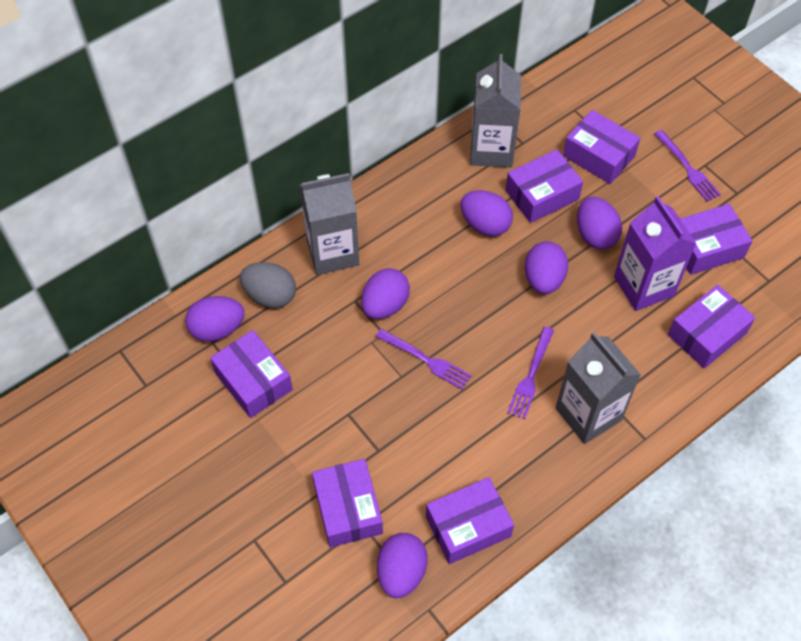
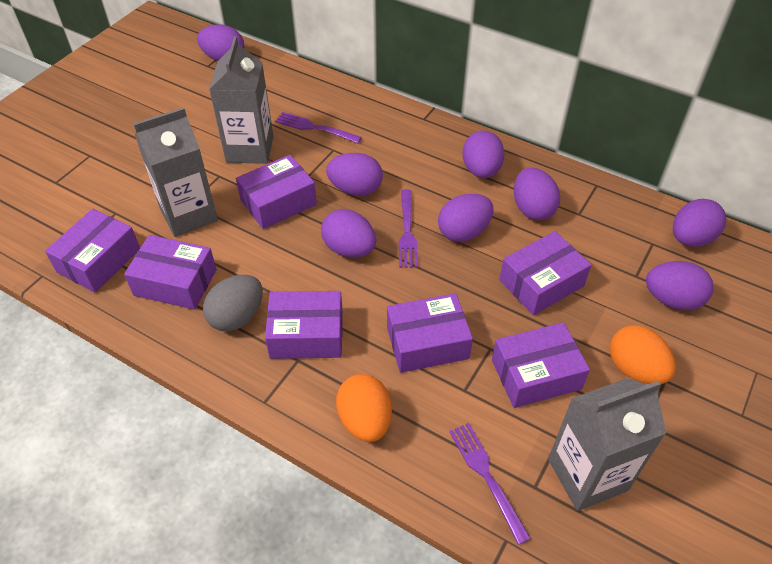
orange egg: none = 0 -> [336,374,392,442] [610,325,676,384] = 2
purple carton: [614,196,697,311] = 1 -> none = 0
purple egg: [185,296,245,342] [361,268,410,319] [377,533,427,598] [461,190,513,236] [525,242,568,294] [577,197,622,249] = 6 -> [197,24,244,61] [321,209,376,257] [326,153,383,196] [438,194,494,242] [462,131,504,178] [514,167,560,220] [646,261,713,310] [673,199,726,247] = 8

